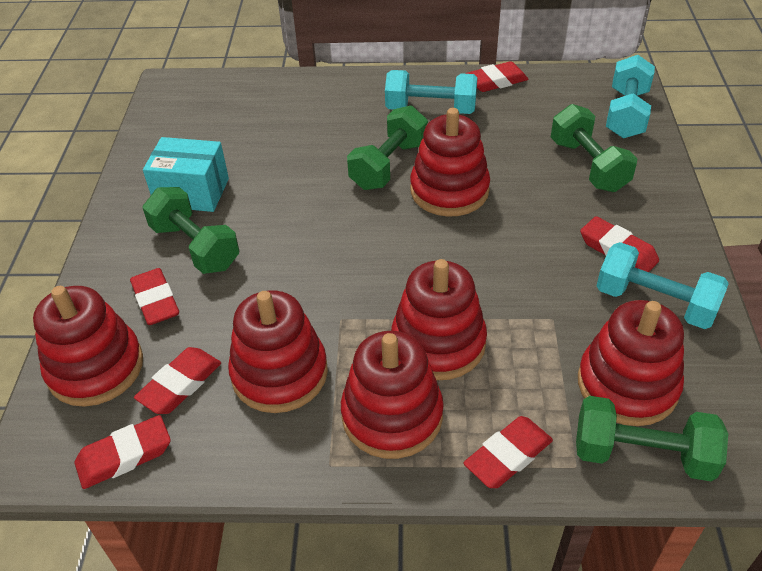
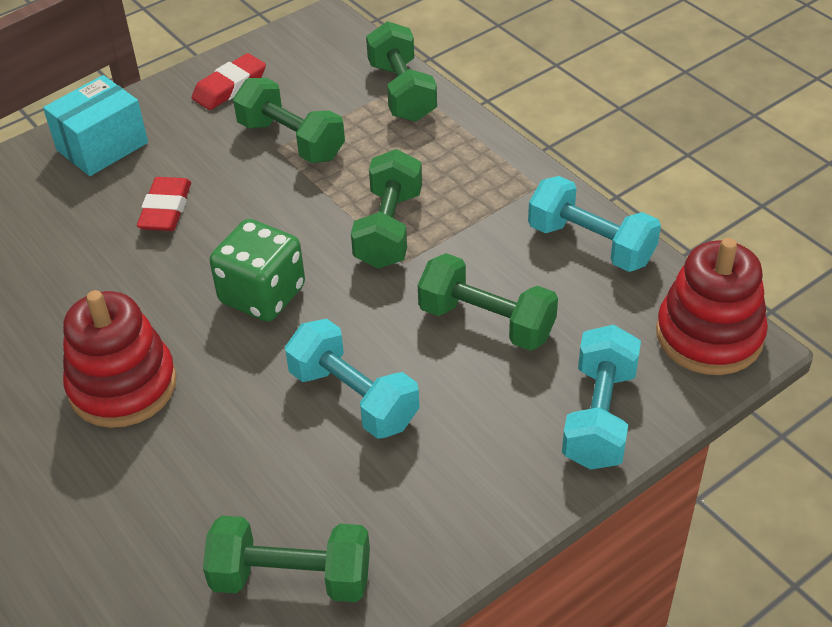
green dice: none = 0 -> [210,219,305,322] = 1
green dumbbell: [142,187,239,274] [347,105,428,190] [551,104,637,192] [576,396,728,482] = 4 -> [203,516,370,602] [233,78,345,163] [351,149,422,269] [366,21,437,122] [418,253,558,351] = 5
red eraser: [75,415,171,489] [130,268,179,325] [134,347,221,414] [464,416,553,488] [465,61,528,92] [580,216,659,272] = 6 -> [137,177,191,231] [192,53,266,110] = 2
red stacking toy: [33,286,143,407] [228,290,328,413] [341,331,444,459] [391,259,487,380] [410,108,490,217] [578,300,684,426] = 6 -> [63,290,177,428] [656,238,768,375] = 2

